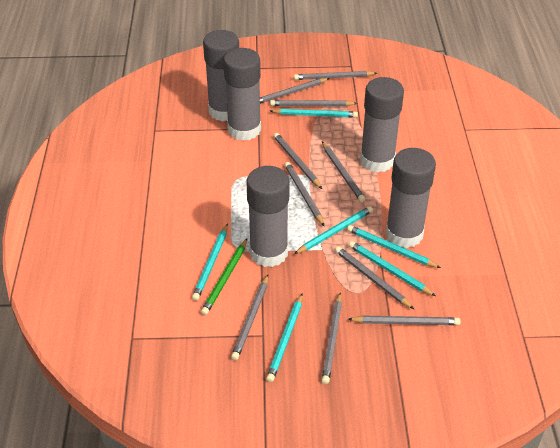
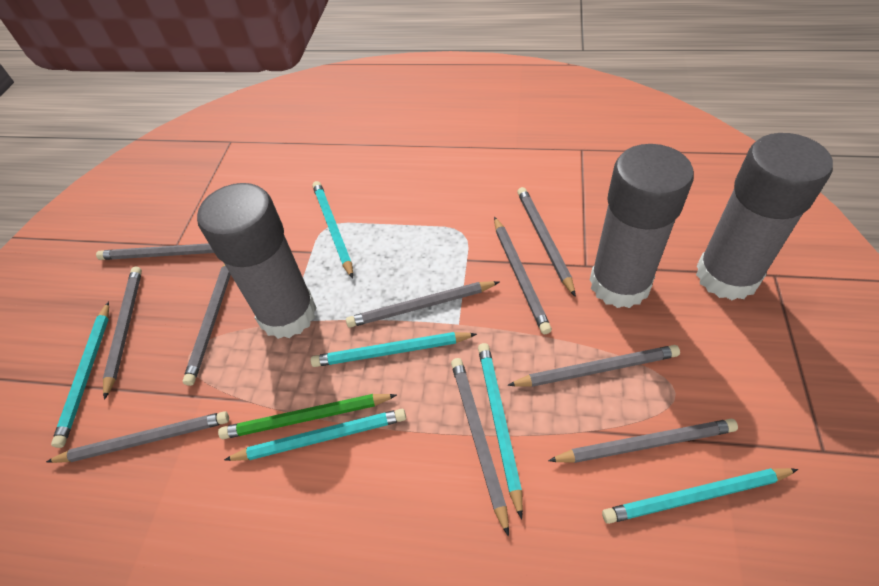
grey glue stick: [203,30,239,121] [223,48,261,141] [246,166,290,267] [360,77,404,172] [385,148,436,248] = 5 -> [197,183,316,339] [590,144,694,308] [696,133,833,300] = 3

